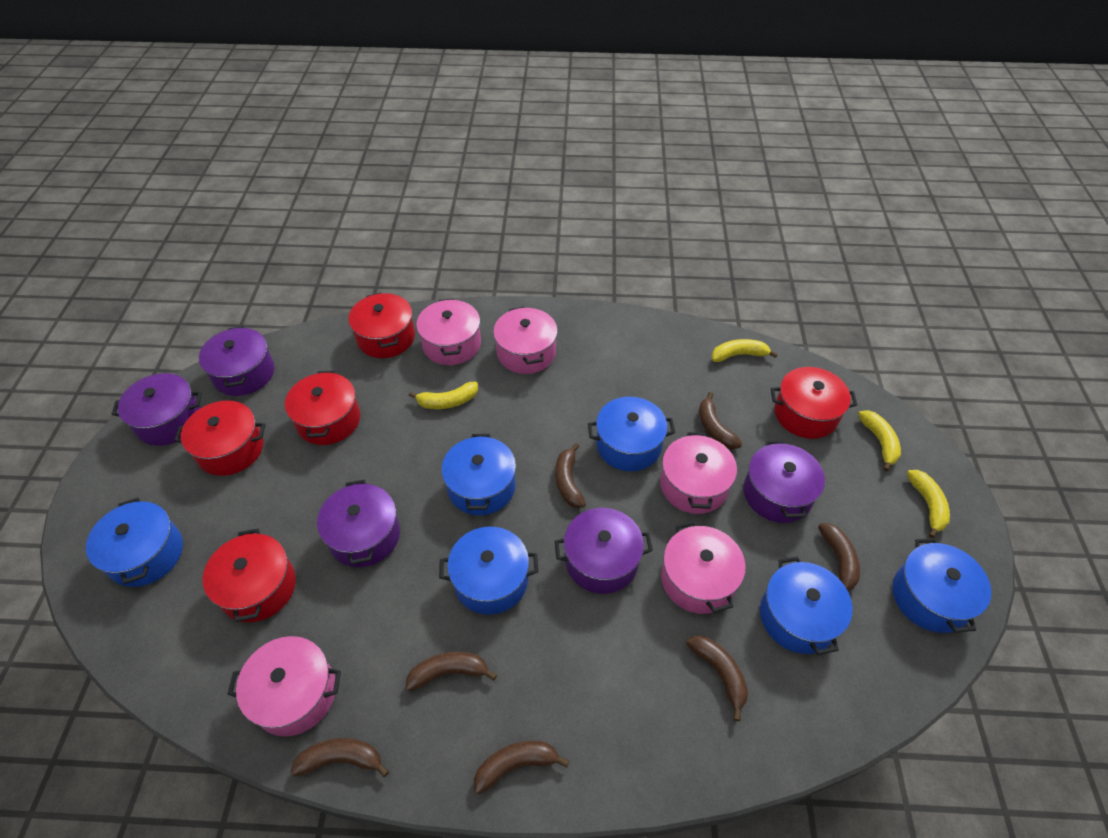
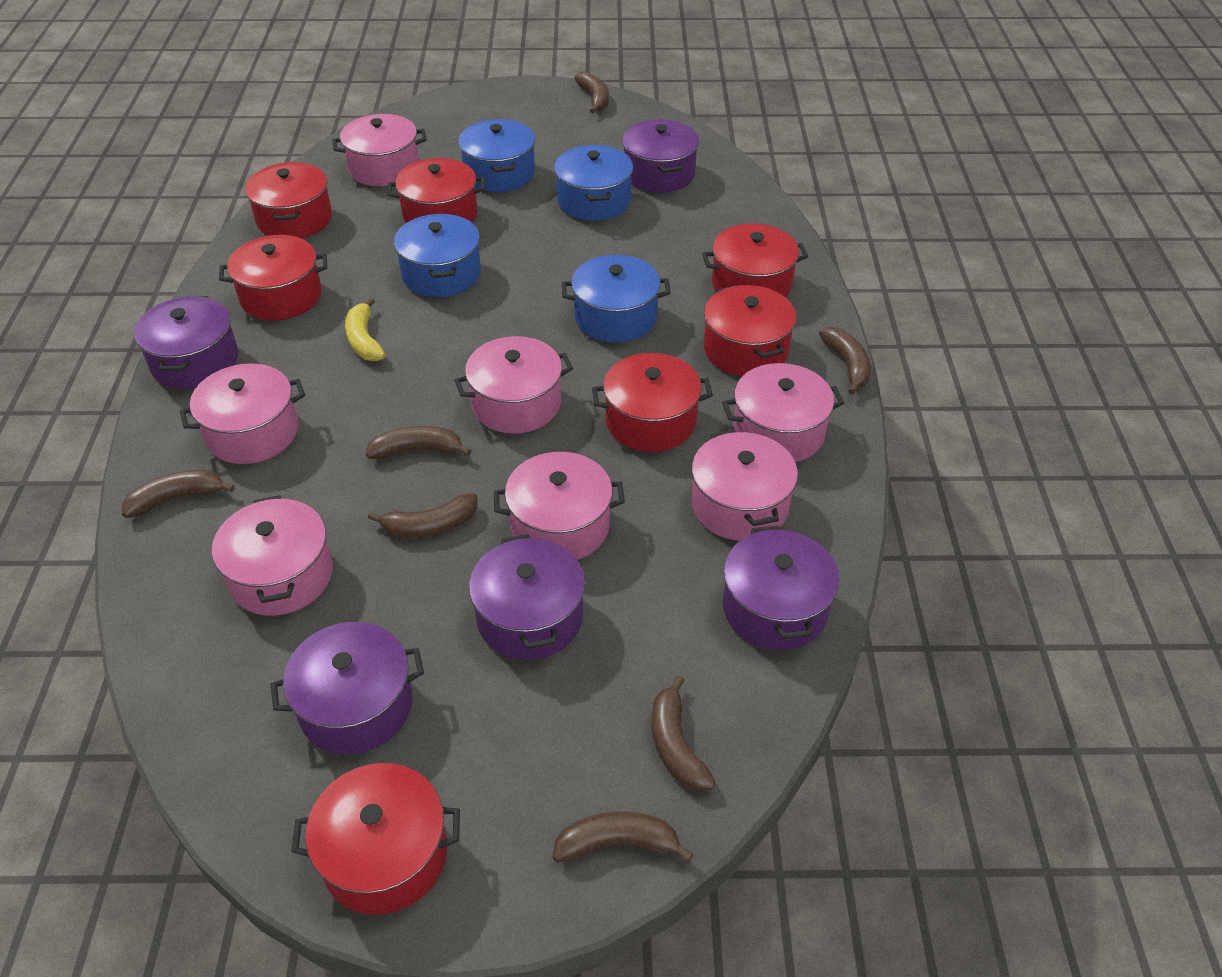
blue pot: [86,498,183,587] [439,527,538,615] [441,434,516,515] [588,397,675,471] [760,556,853,655] [892,538,992,633] = 6 -> [394,214,481,297] [458,119,535,192] [554,145,633,221] [562,255,670,343] = 4
pink pot: [227,636,341,737] [416,298,481,365] [493,306,558,374] [660,432,737,514] [661,521,746,614] = 5 -> [180,363,305,464] [212,495,333,616] [332,114,426,186] [454,336,573,434] [494,452,625,560] [692,430,798,541] [722,363,844,462] = 7
red pot: [174,401,266,476] [203,528,296,622] [285,370,360,445] [348,293,415,358] [771,367,857,439] = 5 -> [219,235,327,321] [245,162,332,238] [291,763,460,915] [387,158,486,223] [592,353,713,452] [702,223,808,297] [704,285,796,376] = 7
yellow banana: [409,382,478,409] [712,339,778,362] [858,410,901,472] [907,470,950,538] = 4 -> [345,298,385,361] = 1

